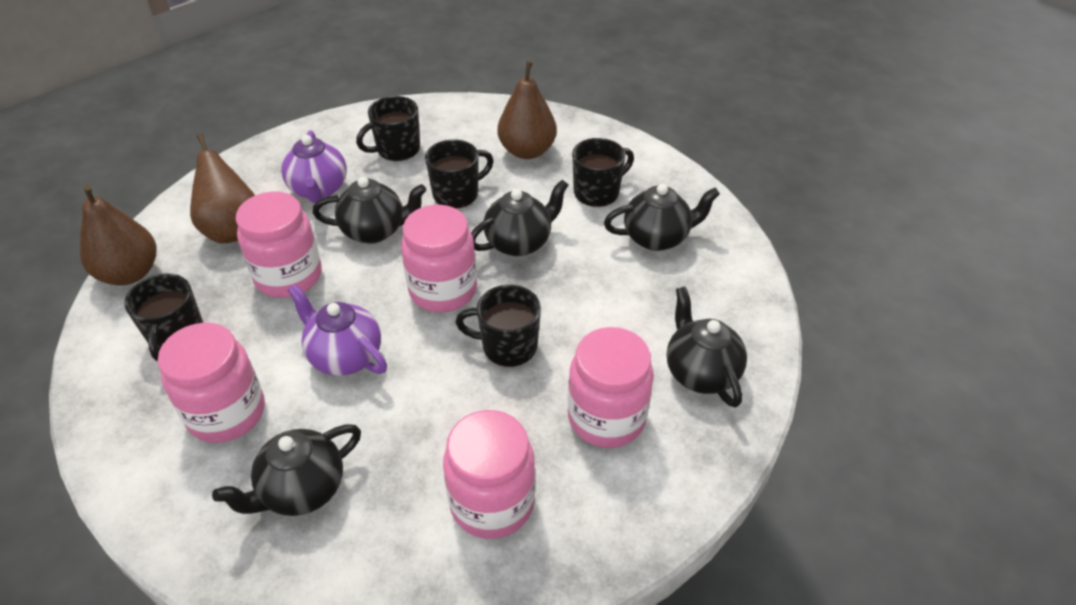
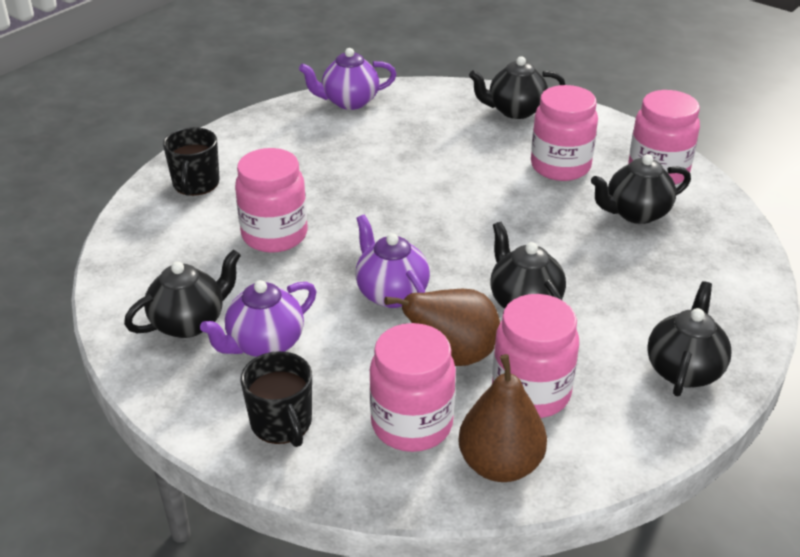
black mug: [124,274,203,362] [356,96,420,161] [425,140,494,208] [455,285,541,367] [572,138,634,207] = 5 -> [163,127,220,196] [241,351,312,447] = 2
brown pear: [80,184,156,286] [190,134,255,243] [498,61,557,159] = 3 -> [384,289,500,366] [458,354,547,482] = 2
purple teapot: [281,130,347,203] [288,284,387,376] = 2 -> [200,280,316,357] [299,48,396,110] [355,215,430,308] = 3

